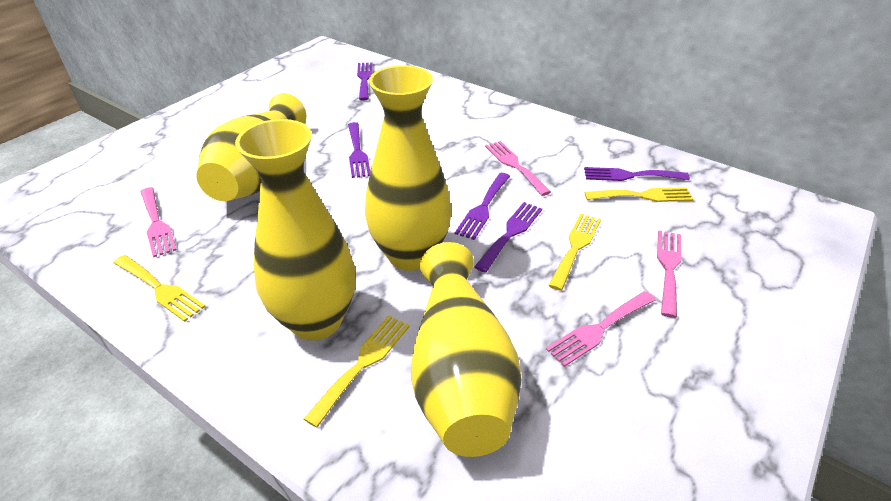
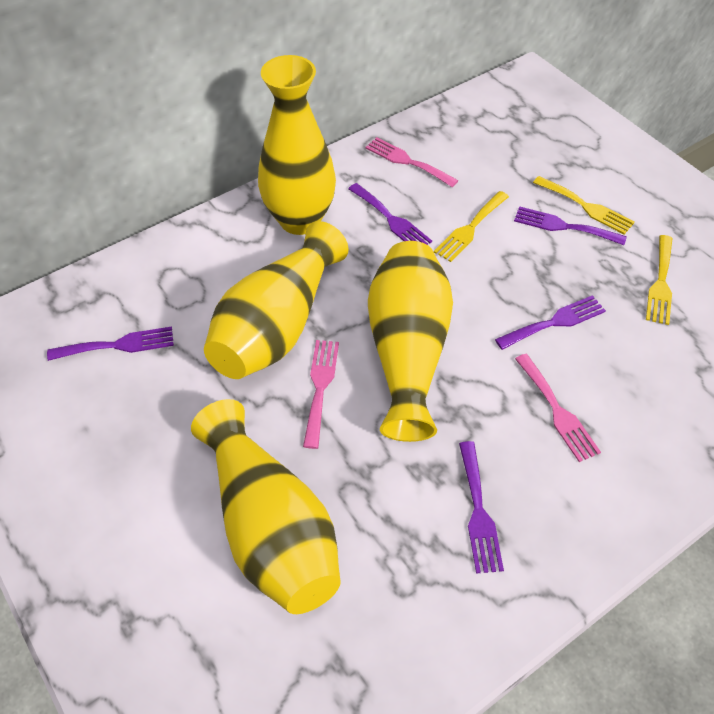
pink fork: [140,187,177,257] [485,141,551,196] [546,291,655,367] [657,231,681,318] = 4 -> [303,340,339,449] [365,137,459,187] [515,354,601,462] = 3
yellow fork: [113,255,206,322] [304,315,410,428] [548,214,601,291] [585,187,694,202] = 4 -> [434,191,509,262] [533,176,635,235] [646,235,673,325] = 3

